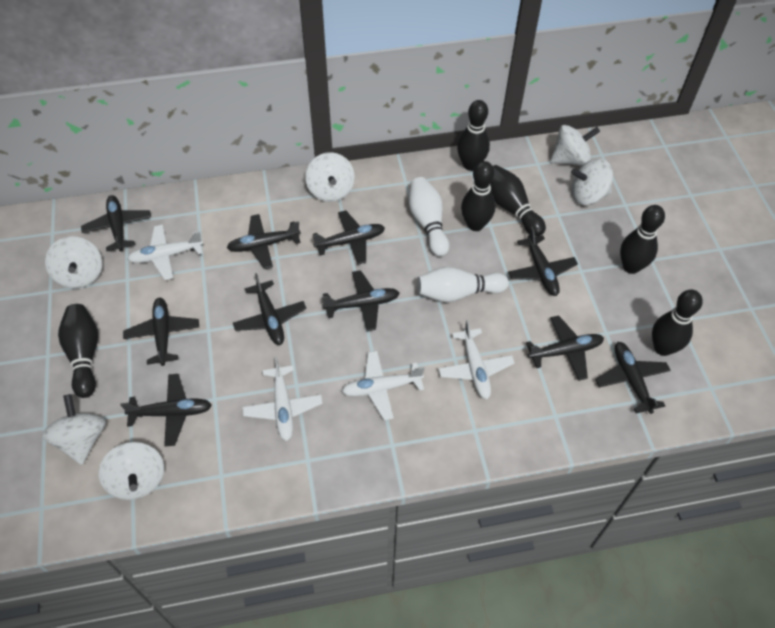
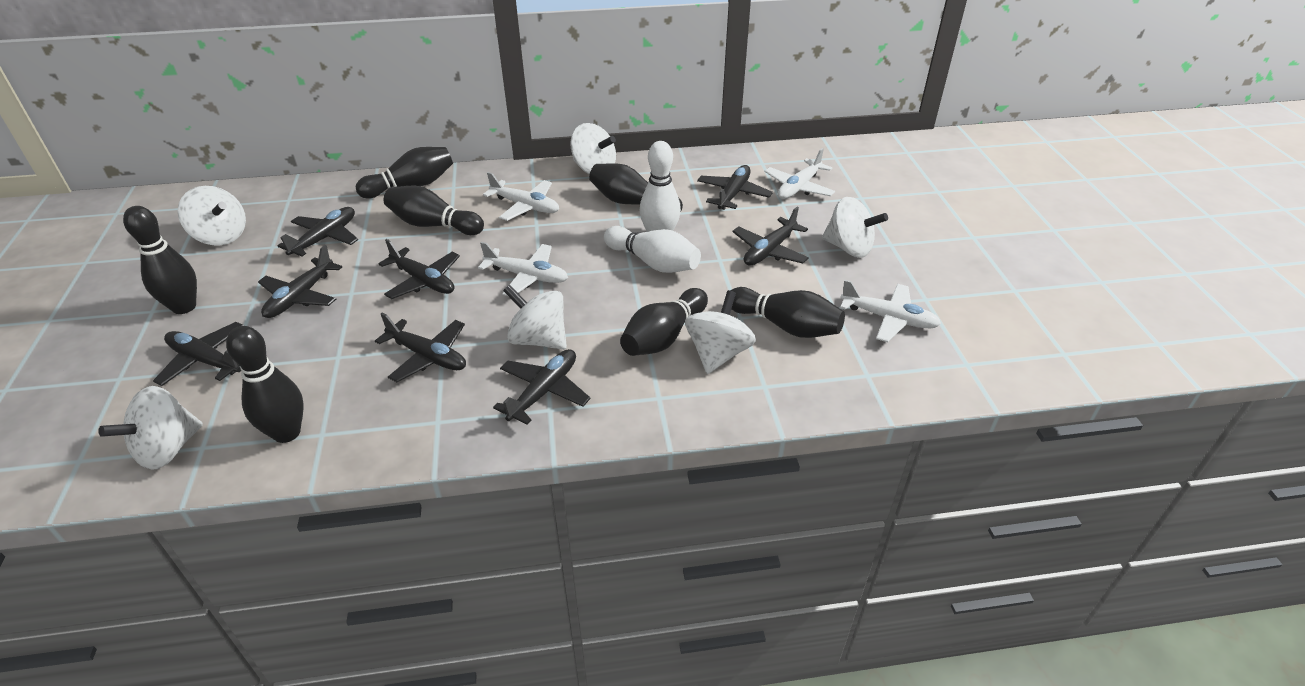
black bowling pin: [58,304,98,398] [457,100,490,171] [461,161,496,231] [490,165,546,237] [620,205,665,274] [652,290,703,356] = 6 -> [123,206,197,314] [226,326,304,443] [356,147,453,199] [383,186,484,235] [589,163,683,210] [620,288,708,356] [730,287,845,338] = 7
black plane: [81,195,151,251] [120,374,212,446] [123,298,199,366] [227,214,301,269] [233,273,306,345] [313,210,385,264] [322,270,399,331] [508,227,578,296] [526,315,604,381] [595,342,671,414] = 10 -> [153,322,245,386] [258,245,342,318] [277,207,358,256] [375,313,466,382] [378,239,460,299] [493,349,591,425] [697,165,773,210] [732,207,809,266] = 8

